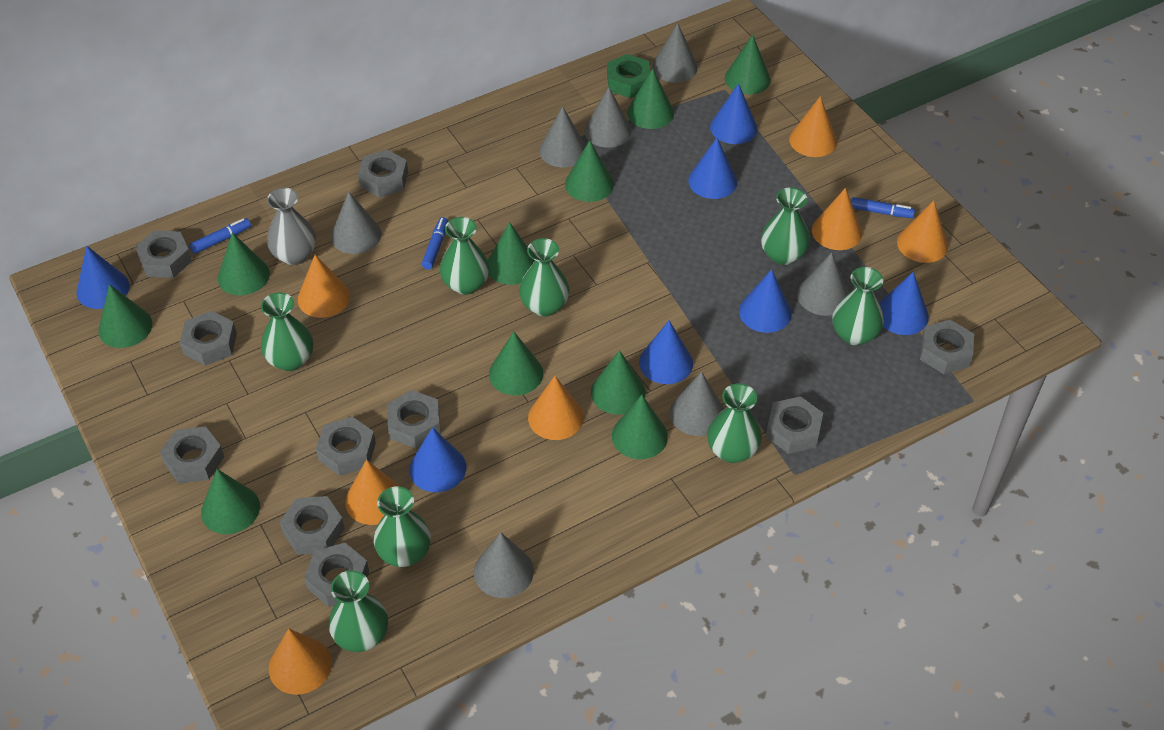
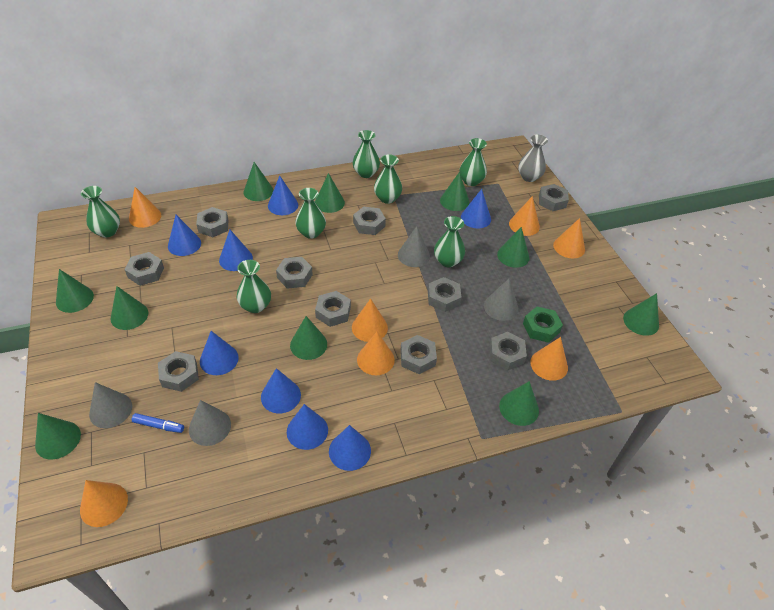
blue cone: [77,246,129,309] [409,427,466,492] [639,320,693,384] [688,138,737,199] [710,83,758,144] [739,269,792,333] [879,272,929,335] = 7 -> [168,215,201,256] [200,331,239,375] [219,230,253,271] [261,368,301,413] [268,176,298,215] [287,404,328,450] [329,425,371,471] [461,189,491,229] = 8
blue marker: [189,218,251,254] [422,217,448,270] [851,197,915,218] = 3 -> [132,413,184,433] = 1
green vase: [261,292,313,371] [328,570,388,652] [373,486,431,567] [440,217,489,295] [519,238,569,316] [707,383,762,463] [761,187,810,265] [832,267,884,345] = 8 -> [81,186,120,238] [237,260,271,313] [295,188,326,239] [353,130,380,178] [374,154,402,204] [434,216,465,267] [459,138,487,186] = 7
grey cone: [331,192,381,254] [474,532,534,598] [539,106,586,168] [584,87,632,148] [652,23,698,83] [670,371,724,436] [797,252,849,316] = 7 -> [89,382,132,428] [189,400,231,446] [398,226,430,267] [484,279,519,321] = 4

